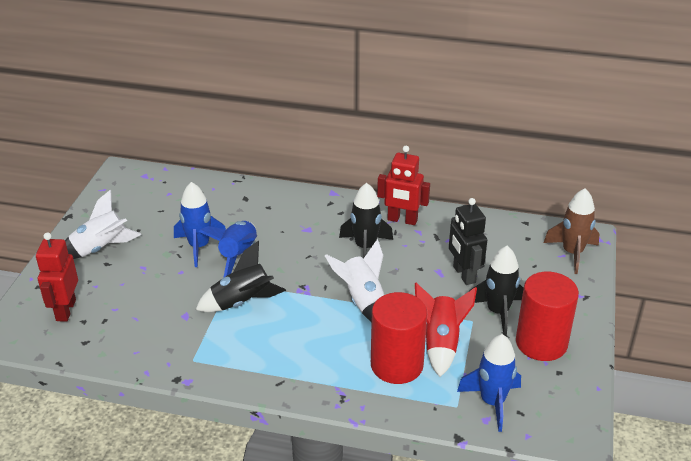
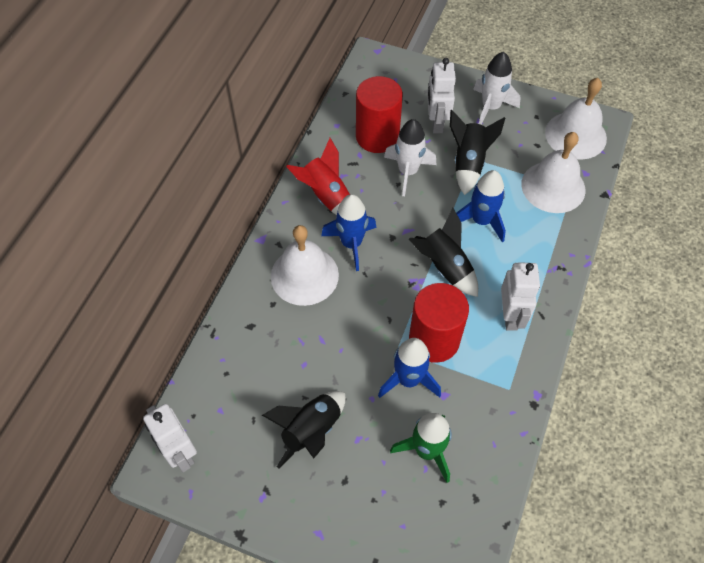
black robot: [449,198,487,285] = 1 -> none = 0
brown rocket: [544,188,600,274] = 1 -> none = 0
green rocket: none = 0 -> [390,413,452,483] = 1
red robot: [36,232,78,322] [377,146,430,225] = 2 -> none = 0
white bell: none = 0 -> [271,225,339,306] [521,132,585,213] [545,78,607,159] = 3
white robot: none = 0 -> [143,404,197,472] [427,58,456,133] [501,262,540,331] = 3

